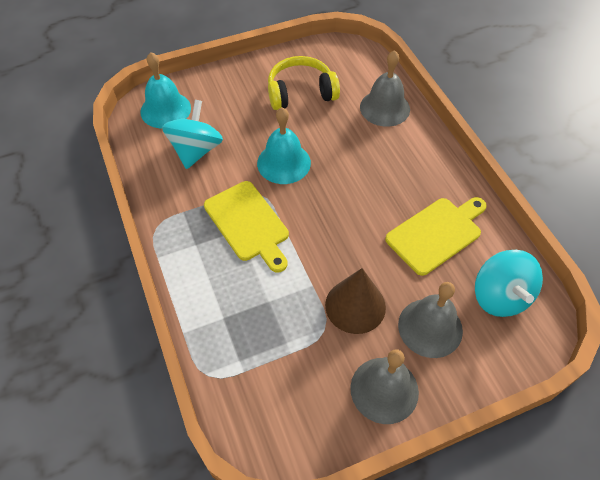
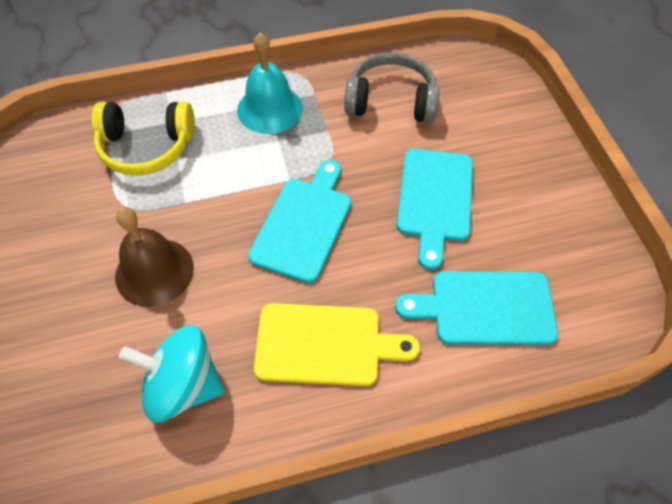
brown bell: none = 0 -> [115,207,194,307] = 1
brown cone: [325,268,386,334] = 1 -> none = 0
grey bell: [350,349,419,424] [360,50,410,127] [398,282,463,358] = 3 -> none = 0
grey headphones: none = 0 -> [344,52,439,123] = 1
turquoise bell: [140,52,191,128] [257,107,311,184] = 2 -> [237,32,303,134] = 1
turquoise cutting board: none = 0 -> [248,160,351,283] [395,271,558,345] [397,149,473,270] = 3
turquoise spinning top: [162,100,223,169] [475,250,543,317] = 2 -> [119,325,225,422] = 1
yellow cutting board: [204,181,289,273] [385,197,487,276] = 2 -> [254,303,420,386] = 1

